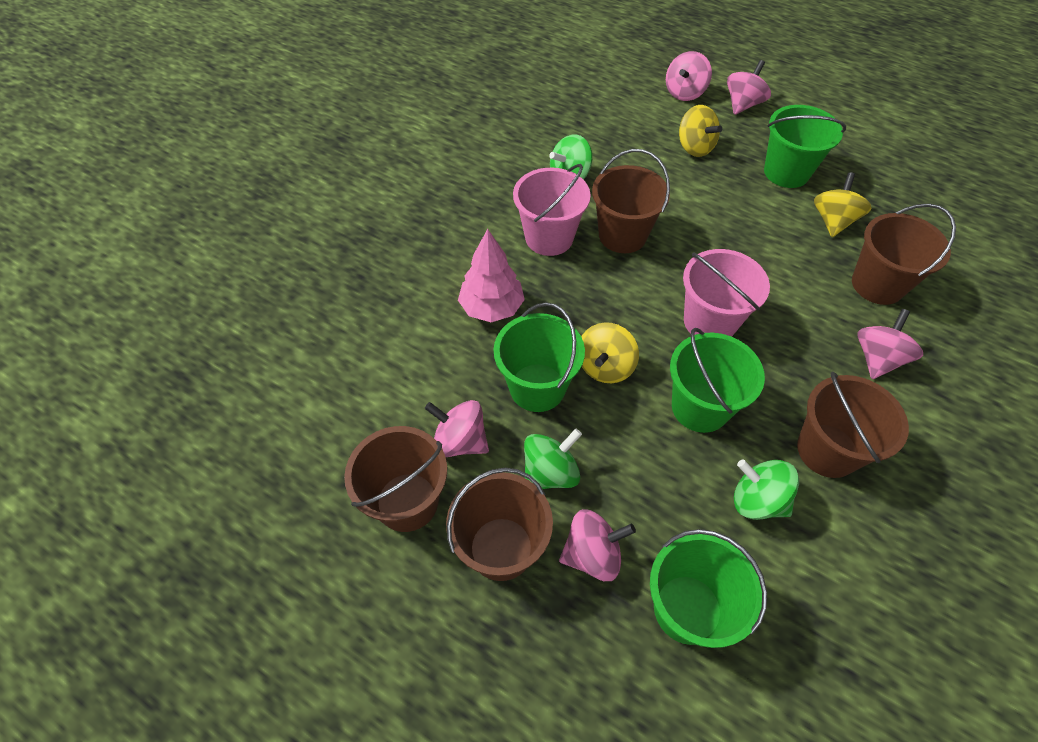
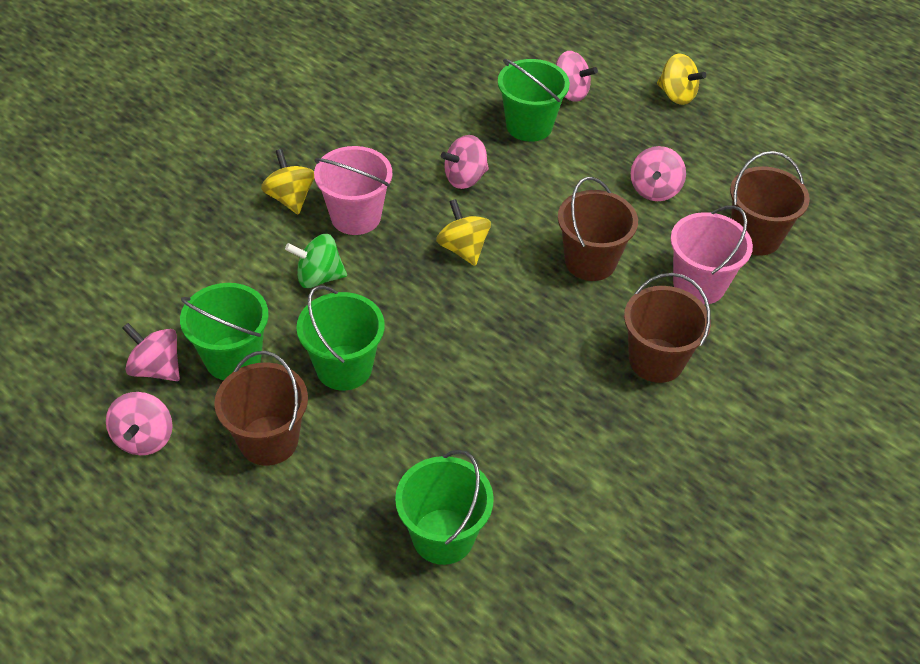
brown bucket: [344,426,447,532] [446,468,553,581] [592,149,670,253] [797,372,909,478] [852,203,956,305] = 5 -> [214,351,308,466] [558,177,638,281] [624,273,711,383] [730,151,810,256] = 4
green spinning top: [524,428,582,489] [549,134,592,180] [734,460,799,520] = 3 -> [285,234,347,288] = 1
pink tree: [458,229,525,322] = 1 -> none = 0

